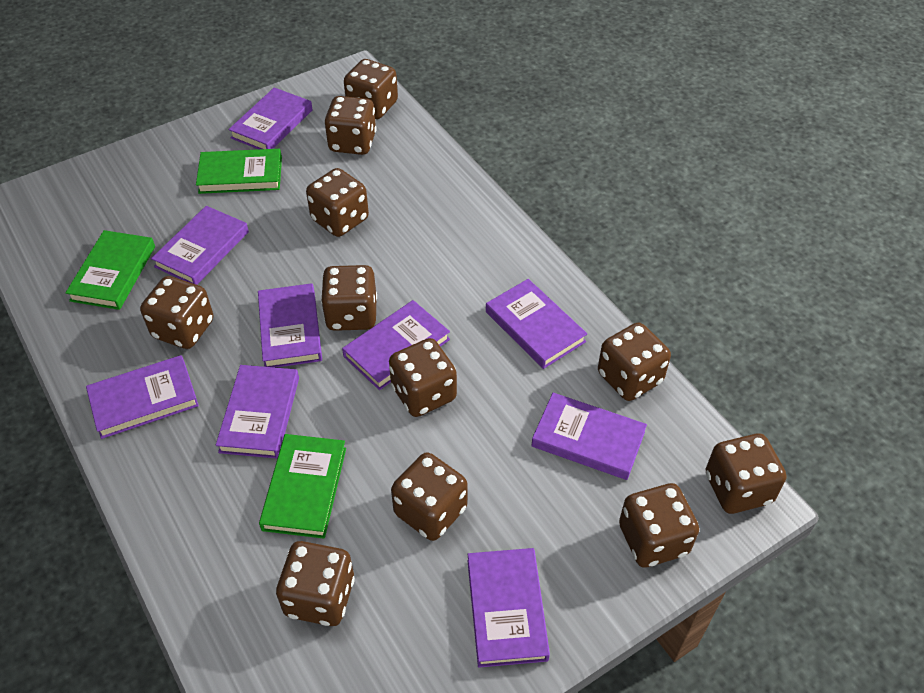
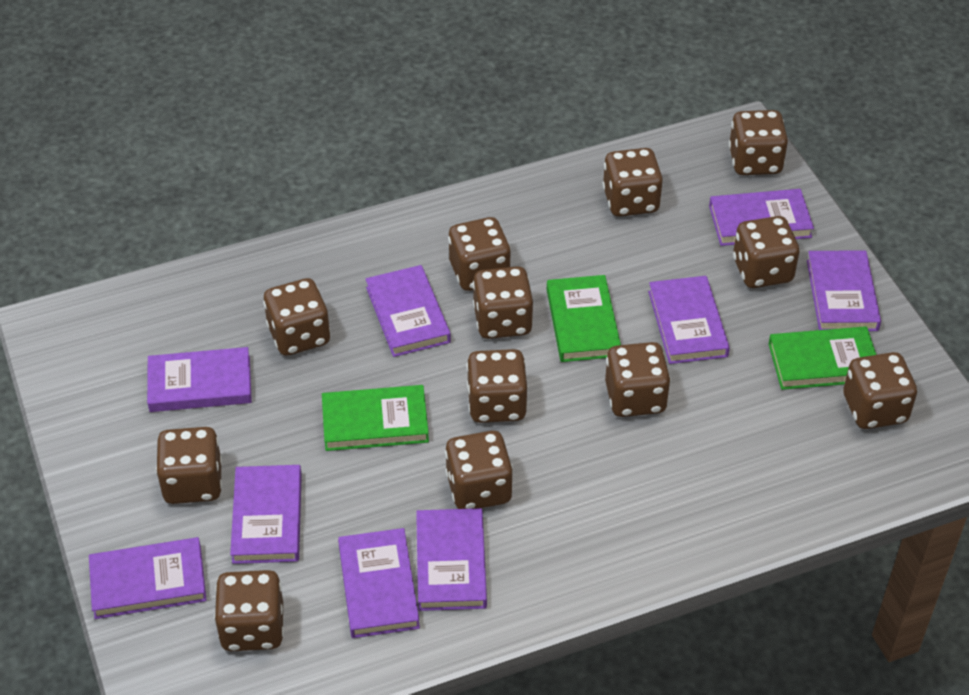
brown dice: [140,276,213,349] [276,541,355,626] [306,168,369,237] [321,265,377,331] [325,96,376,155] [344,59,398,119] [389,338,457,417] [391,453,468,541] [598,323,671,401] [619,483,699,567] [705,434,787,514] = 11 -> [156,427,222,504] [214,570,284,651] [263,278,330,356] [445,431,513,509] [448,217,511,291] [467,349,528,423] [473,266,533,339] [602,148,663,217] [605,342,671,417] [729,110,788,175] [733,216,800,288] [843,352,917,429] = 12

